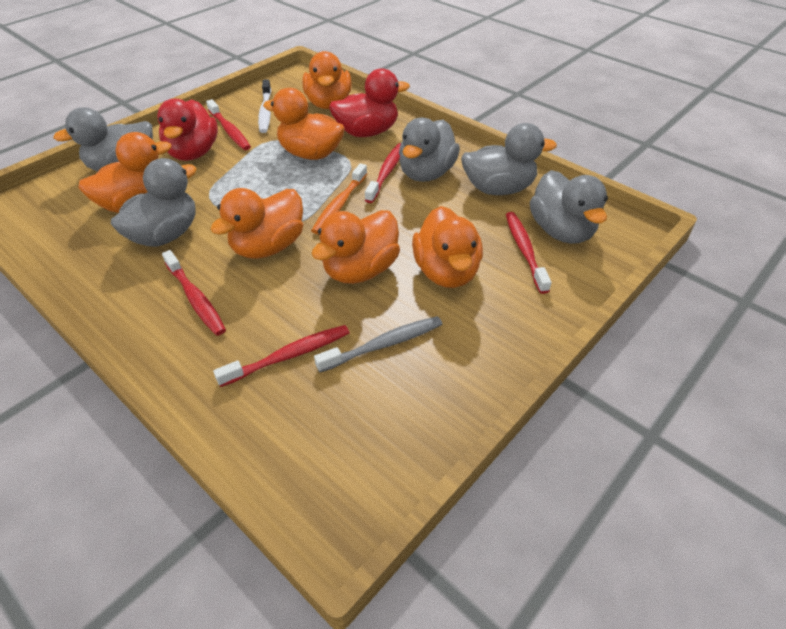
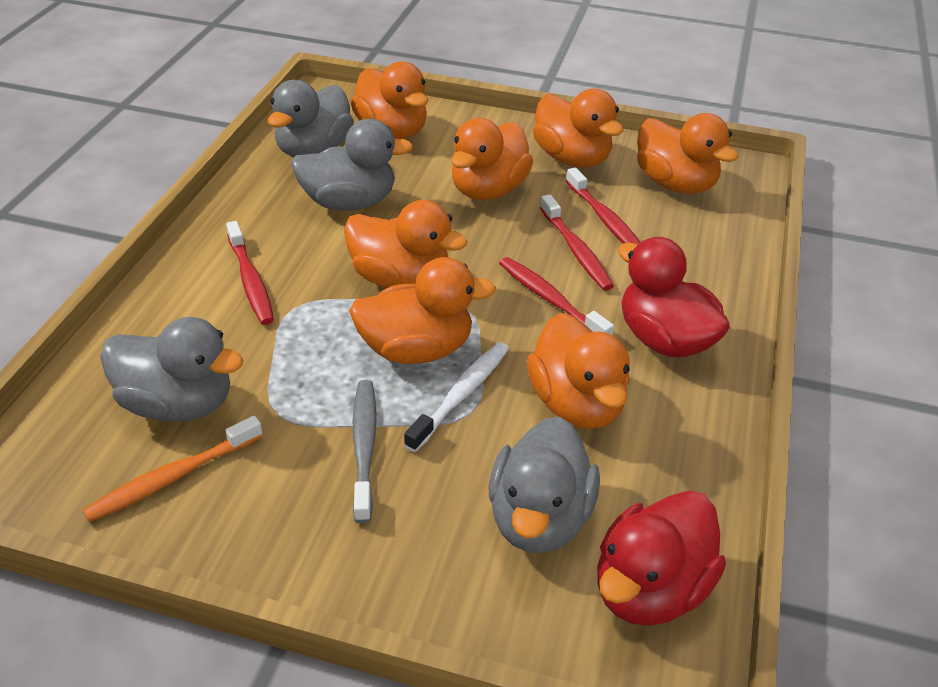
grey duck: [53,107,153,171] [111,158,197,247] [399,118,460,182] [461,123,557,195] [530,170,608,244] = 5 -> [100,317,243,422] [268,80,354,158] [291,119,413,211] [489,416,600,553] = 4
orange duck: [78,132,171,213] [211,188,303,259] [263,88,345,160] [302,51,352,109] [311,210,400,284] [412,206,483,288] = 6 -> [344,200,468,288] [349,257,496,364] [351,62,428,139] [451,118,533,200] [527,313,630,428] [533,89,624,167] [637,113,739,194] = 7
red toothbrush: [162,250,226,336] [206,99,251,150] [213,325,349,387] [365,143,401,203] [506,212,552,294] = 5 -> [226,221,274,325] [499,257,614,336] [540,194,614,291] [566,167,640,244] = 4

